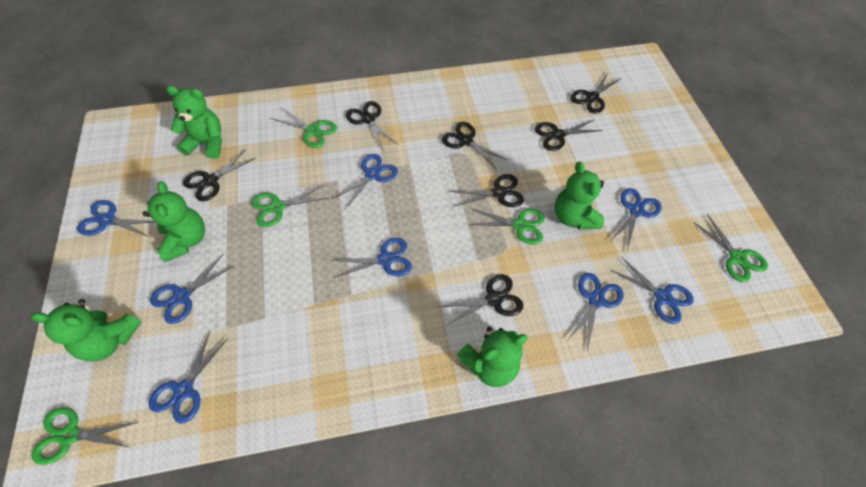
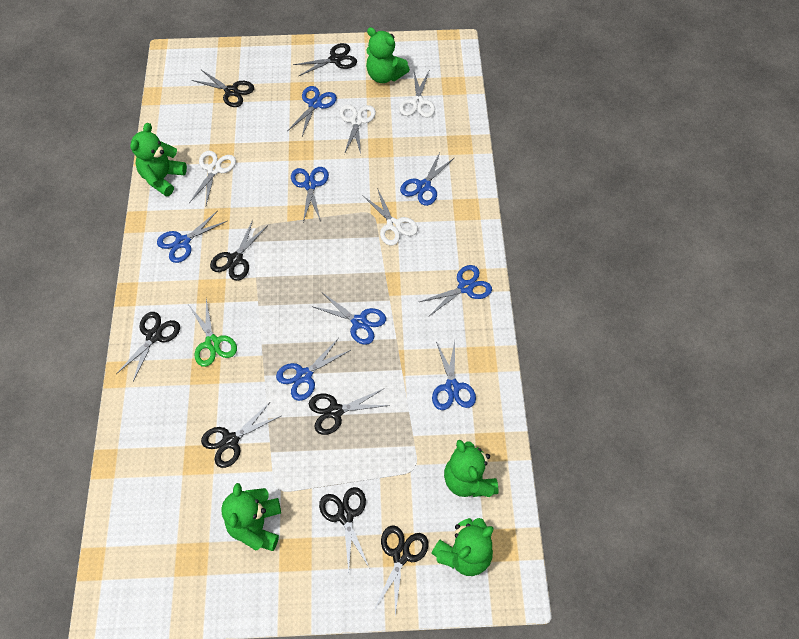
black scissors: [183,149,256,202] [346,101,397,150] [438,275,523,326] [442,122,508,169] [449,174,524,207] [534,119,603,151] [570,72,622,114] = 7 -> [116,312,180,381] [192,70,254,107] [201,401,281,468] [210,220,268,281] [293,43,357,76] [309,388,390,435] [319,487,370,574] [374,525,429,616] = 8
green scissors: [31,408,138,465] [252,185,328,227] [271,108,337,148] [468,208,545,245] [693,214,768,282] = 5 -> [190,299,237,367] = 1
white scissors: none = 0 -> [189,151,236,205] [340,104,376,154] [362,188,418,245] [399,71,435,117] = 4

